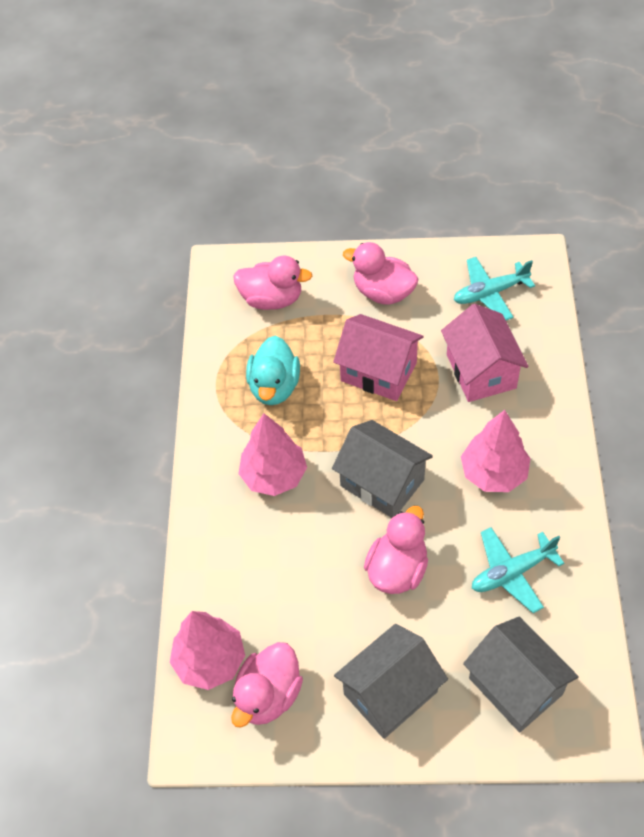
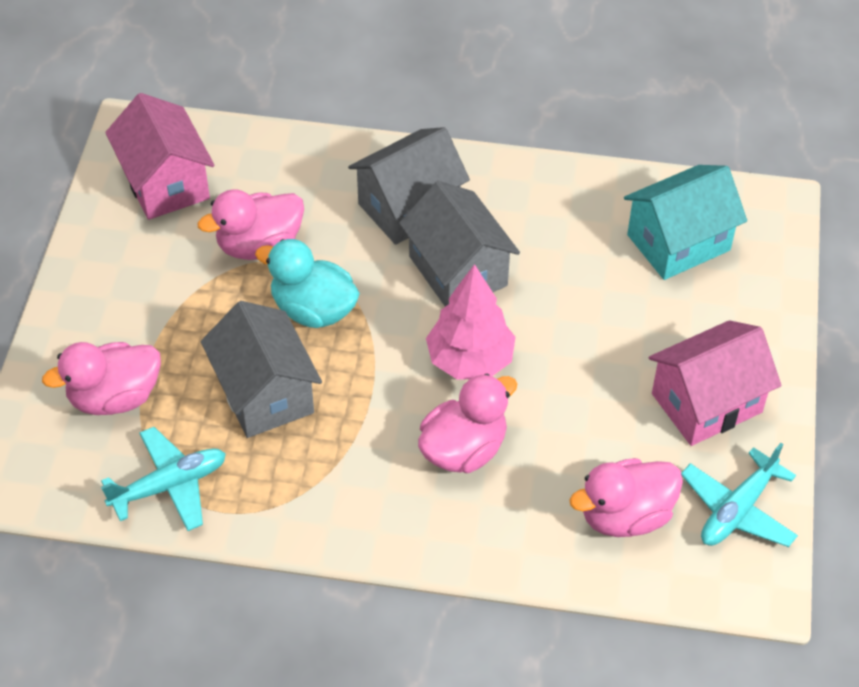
pink tree: [170,611,245,690] [238,414,307,496] [461,410,531,492] = 3 -> [426,264,516,380] = 1
turquoise house: none = 0 -> [624,165,747,280] = 1

